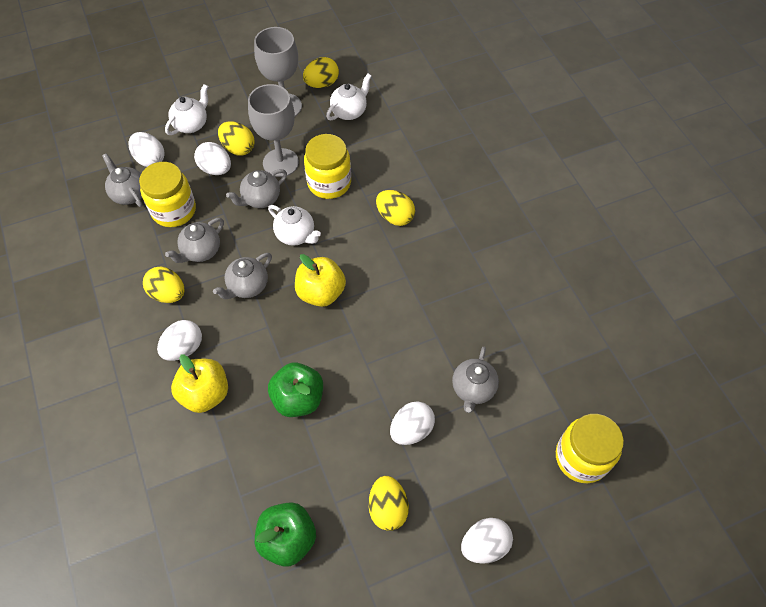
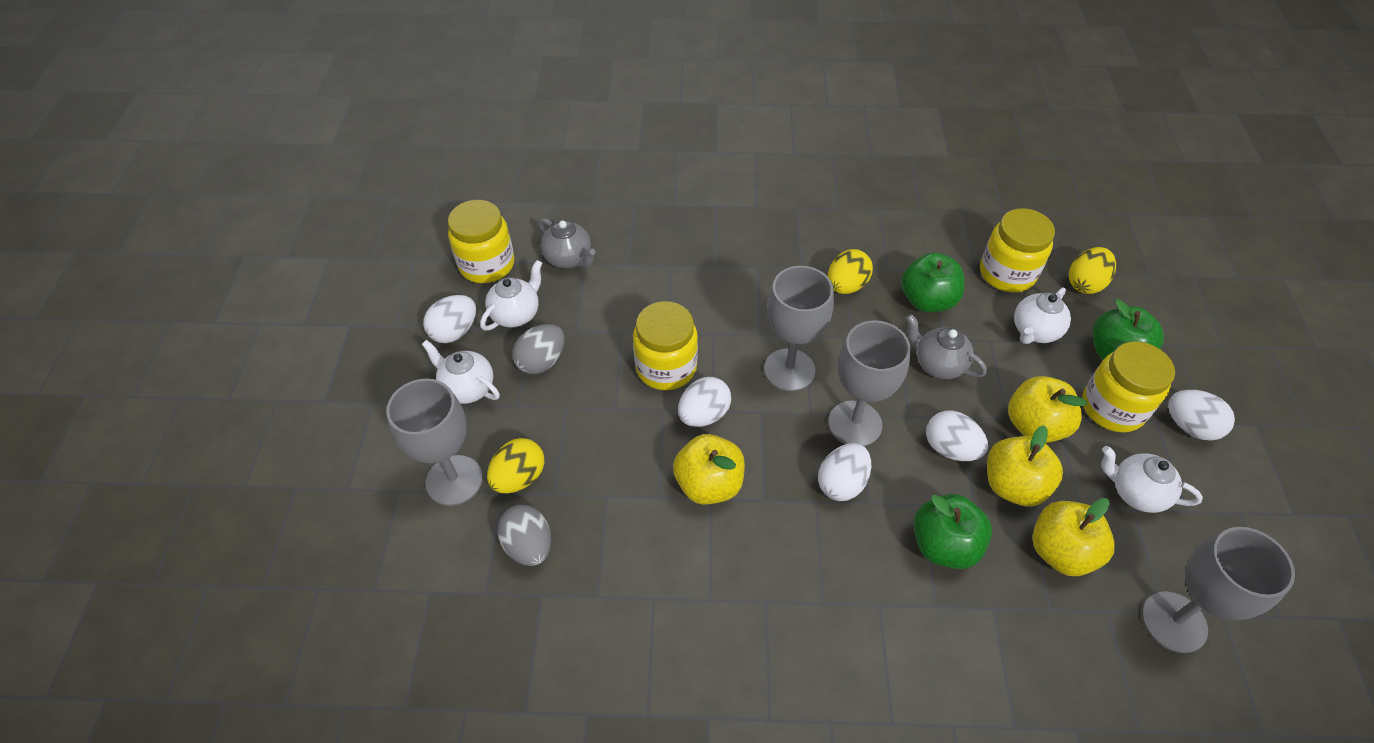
green apple: [255,502,316,567] [268,363,323,417] = 2 -> [901,252,965,312] [914,494,992,569] [1093,299,1164,360] = 3
grey egg: none = 0 -> [497,505,551,566] [512,324,564,374] = 2
grey goblet: [248,84,299,177] [254,27,302,116] = 2 -> [386,379,483,506] [764,266,834,391] [828,320,911,446] [1142,527,1295,653] = 4
grey teapot: [102,153,143,207] [165,218,224,263] [213,253,272,299] [226,169,287,208] [452,347,499,413] = 5 -> [538,218,595,268] [906,314,987,379] = 2
white teapot: [165,84,208,135] [268,205,321,246] [326,74,371,120] = 3 -> [422,340,500,404] [480,260,542,331] [1014,287,1071,344] [1101,446,1203,513] = 4
yellow apple: [171,355,228,413] [295,254,346,307] = 2 -> [673,434,745,505] [987,425,1063,507] [1008,376,1087,443] [1032,498,1115,576] = 4
yellow egg: [143,267,184,303] [218,121,254,156] [303,57,339,88] [368,476,409,531] [376,190,415,226] = 5 -> [487,438,544,493] [828,249,873,294] [1069,247,1116,294] = 3
yellow jar: [139,162,196,227] [304,134,351,199] [556,414,624,483] = 3 -> [448,200,514,283] [633,301,698,390] [980,208,1055,292] [1082,341,1175,433] = 4

